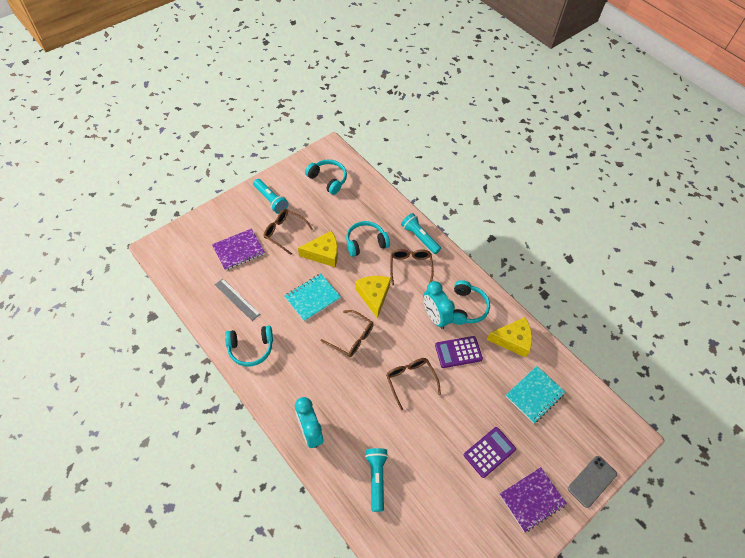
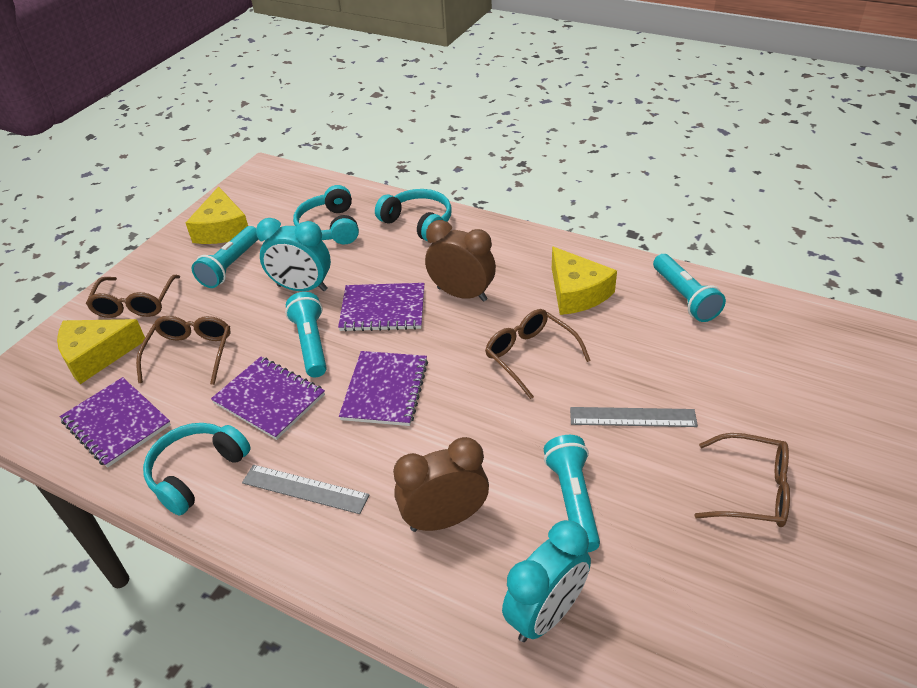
brown clock: none = 0 -> [393,437,489,532] [425,220,496,302] = 2
grey phone: [568,456,617,508] = 1 -> none = 0
grey ruler: [215,279,260,321] = 1 -> [242,465,369,514] [570,407,698,427] = 2
purple calculator: [435,336,483,368] [464,427,516,478] = 2 -> none = 0
purple notebook: [212,228,265,270] [499,467,567,532] = 2 -> [60,377,171,468] [211,357,325,440] [338,283,424,332] [339,351,428,426] = 4
turquoise flashlight: [253,179,288,214] [365,448,388,512] [401,213,441,254] = 3 -> [192,226,258,288] [285,292,327,378] [544,435,600,552] [653,254,726,322] = 4
turquoise headphones: [225,326,273,366] [305,160,347,195] [346,221,390,257] [452,280,490,325] = 4 -> [143,423,251,515] [293,185,359,245] [375,189,452,242] = 3
turquoise notebook: [285,273,341,322] [506,366,566,424] = 2 -> none = 0

